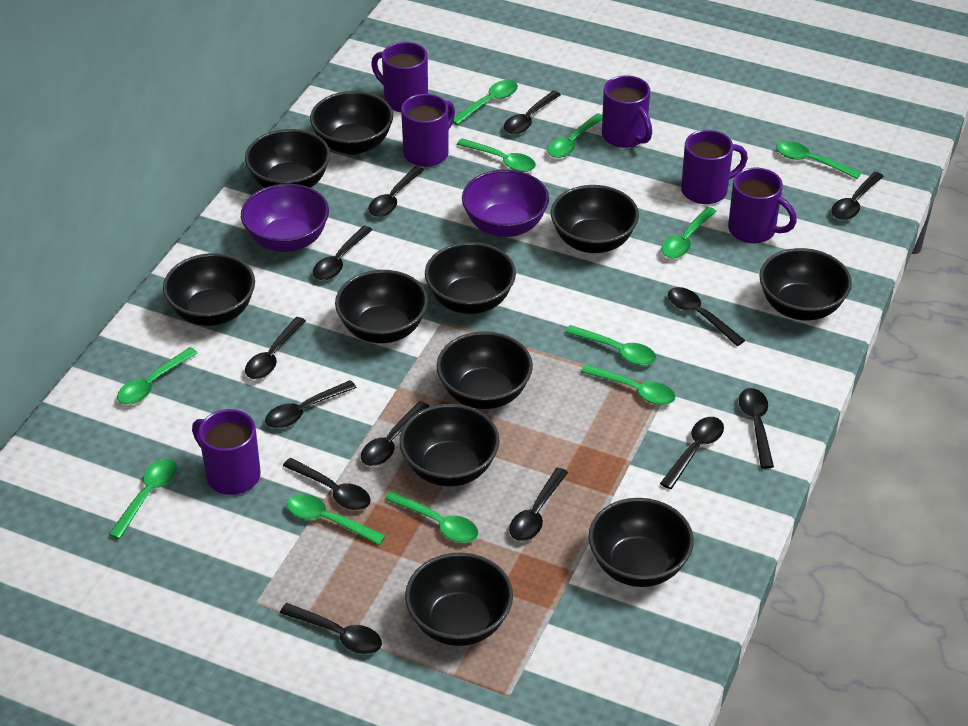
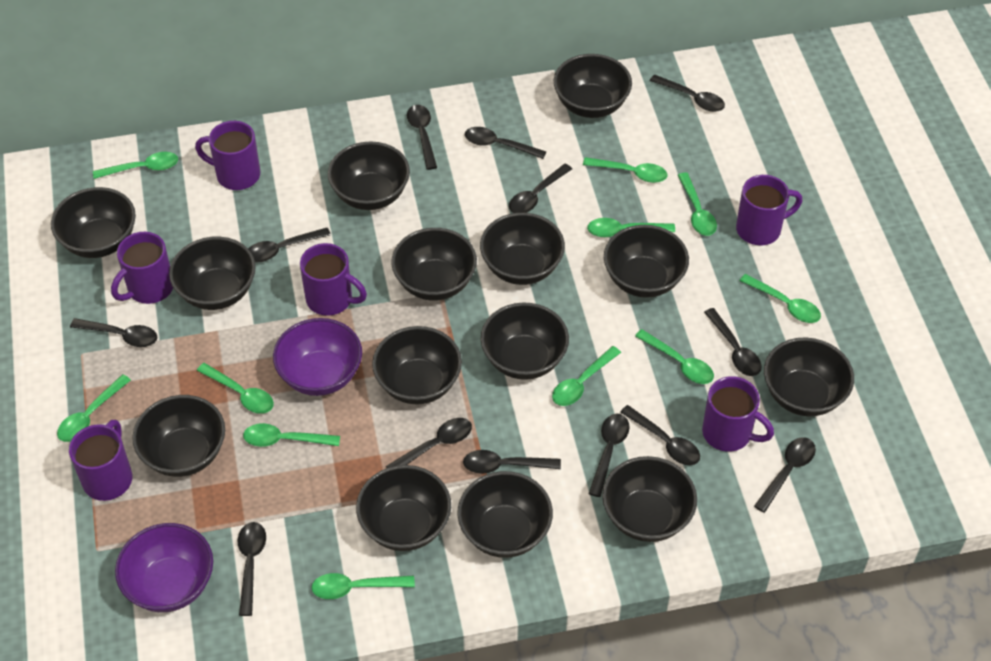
black bowl: [163,253,255,326] [245,129,330,188] [310,91,393,155] [335,270,428,343] [400,404,500,486] [405,552,513,646] [425,242,516,314] [437,331,533,409] [551,185,639,253] [588,498,694,587] [759,248,852,320] = 11 -> [51,187,136,258] [132,395,225,477] [169,237,256,310] [328,142,410,210] [356,465,451,551] [372,326,462,405] [391,228,477,301] [457,471,553,558] [480,213,565,285] [481,303,569,380] [554,54,632,118] [602,456,697,542] [604,225,689,298] [764,337,854,416] = 14

